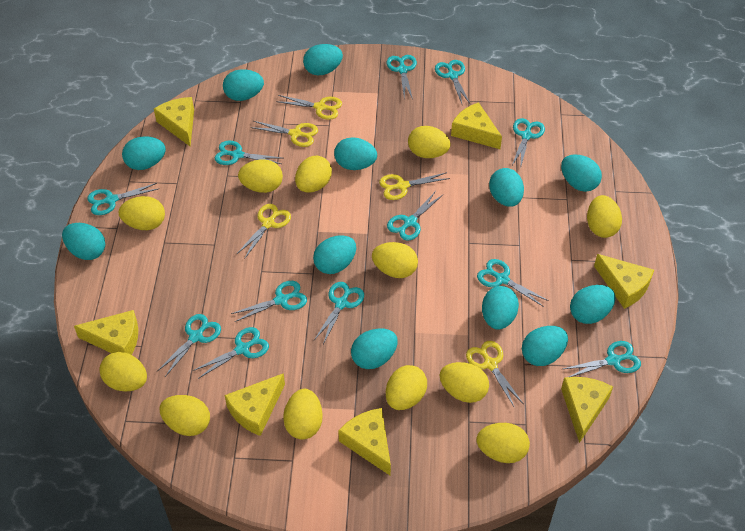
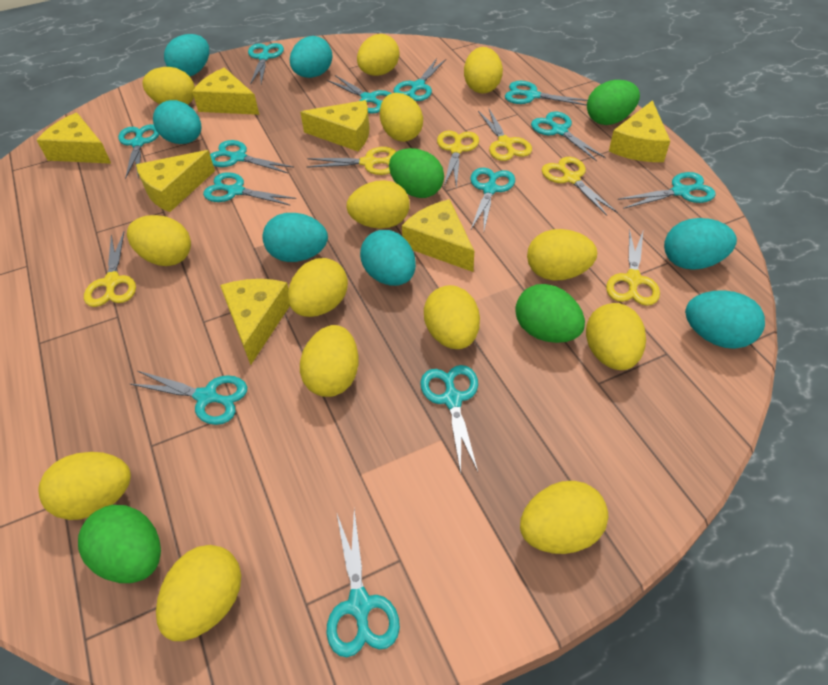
green egg: none = 0 -> [78,505,161,583] [389,148,444,198] [515,284,585,343] [587,80,640,125] = 4
turquoise egg: [62,223,105,260] [122,136,166,170] [223,69,264,101] [303,44,343,75] [313,235,356,274] [334,137,377,170] [351,328,398,369] [482,286,519,330] [489,168,524,207] [522,326,568,366] [561,154,602,192] [570,285,616,324] = 12 -> [153,100,202,144] [164,34,209,76] [262,213,328,262] [290,36,332,78] [360,230,416,286] [664,218,737,270] [685,290,765,349] = 7
turquoise scissors: [87,183,158,215] [157,314,221,377] [193,327,269,379] [214,141,282,165] [231,281,307,322] [314,282,364,344] [386,55,417,99] [387,191,444,241] [435,60,471,105] [477,259,549,307] [512,118,545,165] [563,341,641,377] = 12 -> [118,124,159,179] [130,371,247,425] [203,172,296,206] [210,140,294,173] [248,43,284,85] [327,75,392,113] [327,510,400,657] [393,58,446,101] [420,365,478,472] [470,168,515,230] [505,81,588,106] [531,111,606,161] [618,172,716,209] = 13
yellow egg: [99,352,147,391] [119,196,165,230] [159,395,210,436] [238,159,283,193] [283,389,323,439] [295,156,332,193] [372,242,418,278] [386,365,427,410] [408,126,451,158] [439,362,489,403] [477,423,530,463] [587,195,622,238] = 12 -> [39,452,131,520] [127,215,191,266] [142,67,195,105] [156,545,241,641] [288,258,348,317] [300,325,359,397] [347,180,410,229] [357,34,399,76] [380,93,423,142] [424,285,480,349] [464,47,503,93] [520,481,608,554] [527,229,597,281] [586,303,646,370] = 14
yellow scissors: [236,204,291,258] [250,121,318,147] [276,95,342,120] [379,172,450,200] [466,341,523,408] = 5 -> [84,232,136,307] [306,147,396,175] [437,130,479,188] [478,109,532,161] [542,157,618,216] [606,228,660,306] = 6

